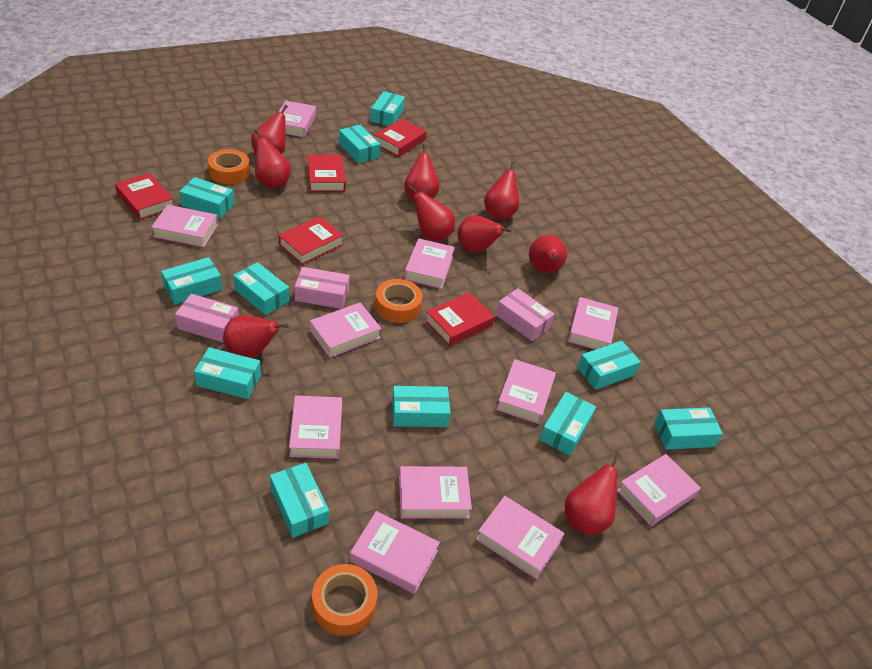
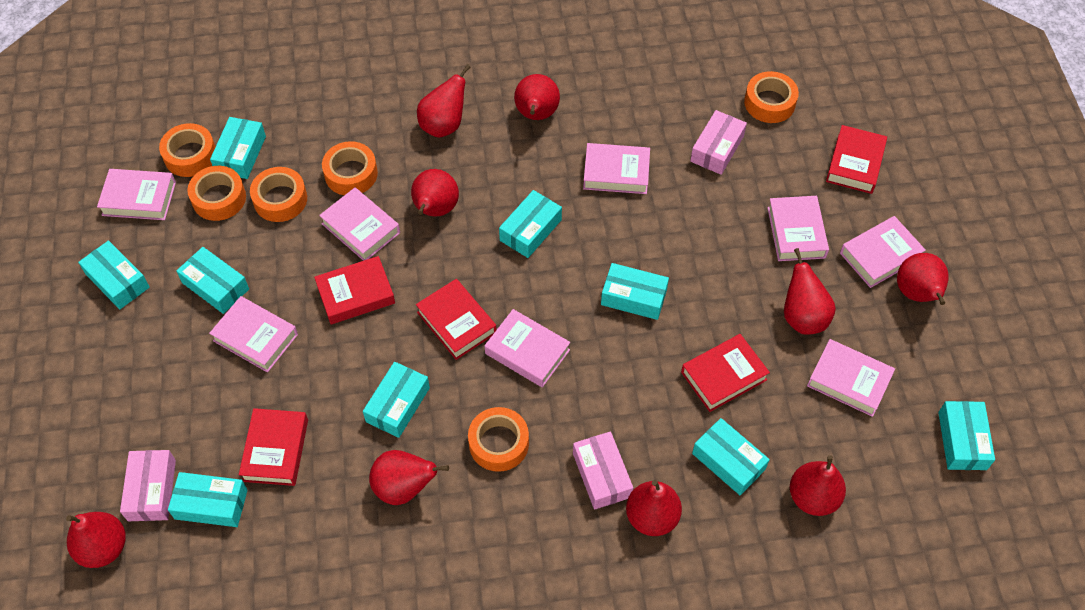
orange tape: [208,149,250,184] [312,564,377,636] [375,279,422,323] = 3 -> [159,123,216,177] [187,166,246,221] [250,167,307,222] [322,141,378,195] [468,407,529,472] [744,71,799,123] = 6
pink book: [151,205,218,247] [279,101,316,137] [289,395,342,459] [310,302,382,358] [350,511,440,594] [399,466,472,519] [404,238,455,289] [476,496,564,579] [496,359,556,424] [568,297,618,350] [617,454,701,526] = 11 -> [97,169,176,220] [209,296,298,373] [319,187,400,261] [485,309,570,387] [583,143,650,194] [767,196,829,261] [807,339,895,417] [840,216,926,288] = 8
turquoise box: [161,257,222,304] [179,177,234,219] [194,347,261,399] [233,262,290,315] [270,463,329,538] [339,125,381,163] [370,91,405,126] [392,386,451,427] [540,392,596,456] [577,341,641,390] [655,408,723,450] = 11 -> [78,240,150,309] [168,472,248,527] [176,247,249,314] [210,117,266,179] [363,362,430,438] [499,190,562,258] [601,263,669,320] [692,418,770,495] [938,401,995,470] = 9

